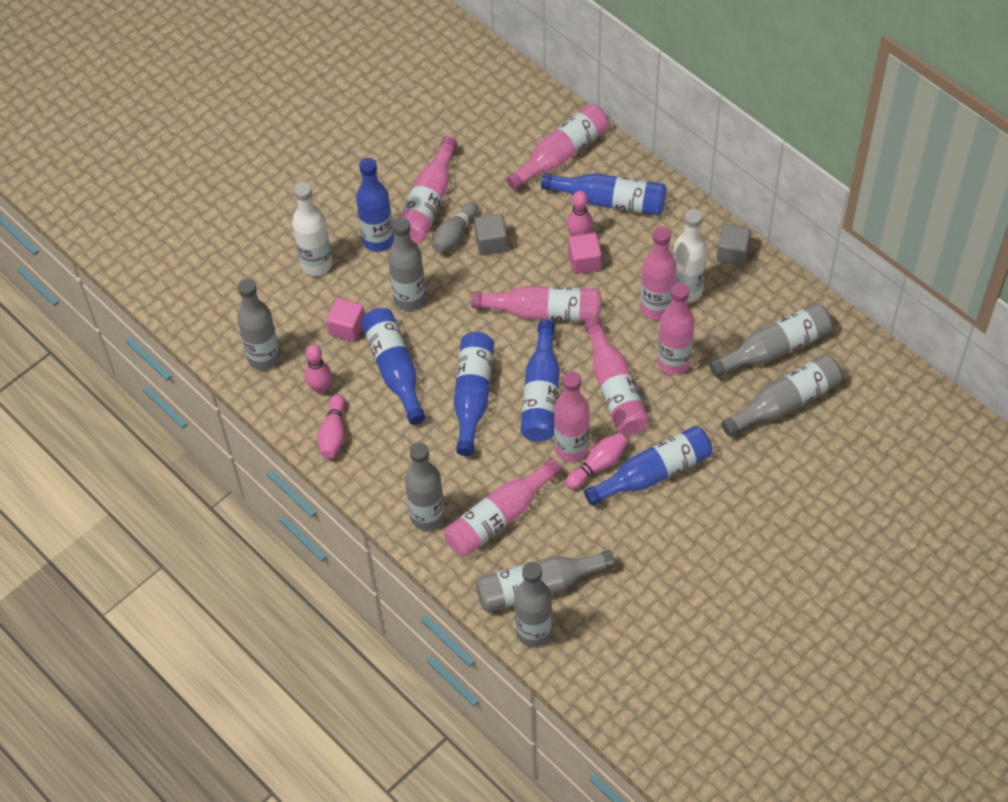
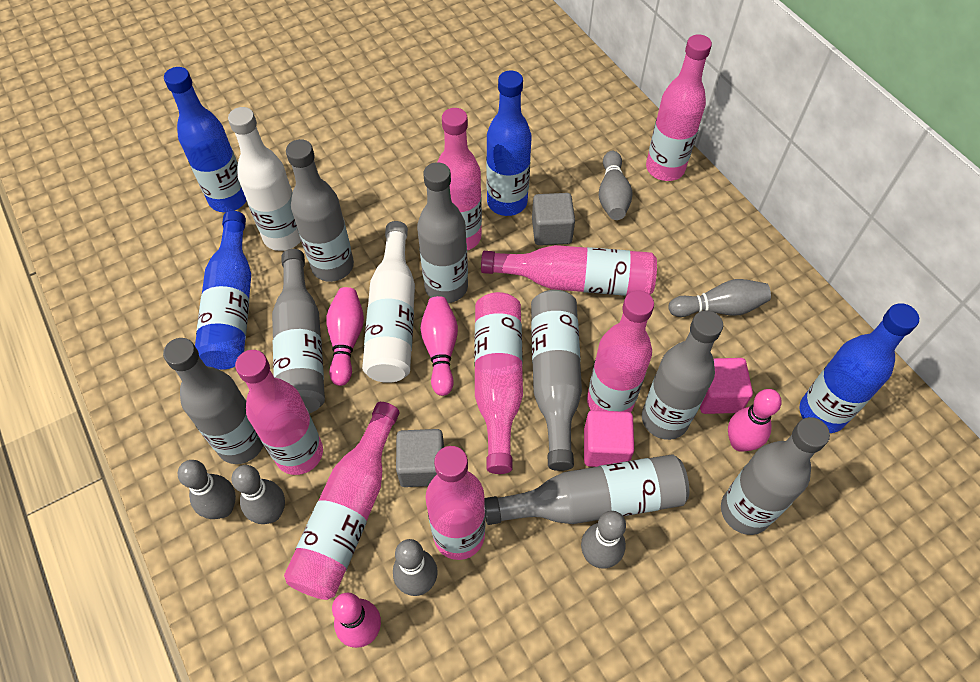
blue bottle: [356,158,394,252] [361,308,426,425] [454,332,494,456] [520,320,560,442] [541,173,666,215] [584,426,712,506] = 6 -> [164,67,246,212] [195,211,251,370] [486,70,532,216] [800,303,919,433] = 4
grey bottle: [237,278,280,370] [388,217,426,311] [405,442,445,531] [476,550,615,612] [514,562,552,647] [709,303,833,377] [721,354,842,437] = 7 -> [163,338,264,464] [272,249,325,413] [286,139,354,282] [417,162,468,303] [484,454,689,525] [531,290,582,471] [642,310,723,440] [721,417,830,535] = 8
grey bowling pin: [432,202,478,253] = 1 -> [178,460,236,519] [232,465,285,524] [393,539,438,596] [581,511,626,569] [599,151,633,220] [668,279,771,317] = 6

